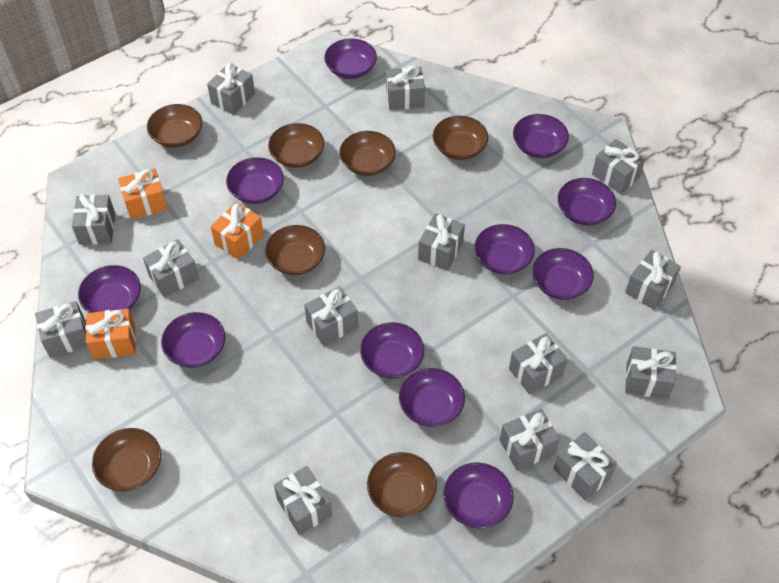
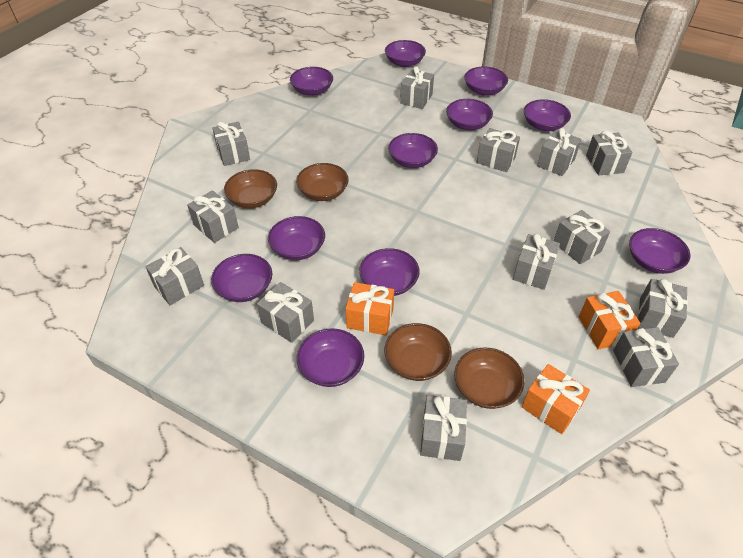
brown bowl: [92,428,161,491] [147,104,202,148] [265,225,325,275] [268,123,324,168] [339,131,396,176] [367,452,437,517] [433,116,488,160] = 7 -> [224,169,277,208] [296,163,349,201] [384,323,452,381] [454,348,525,409] = 4
grey gift: [35,301,87,358] [72,194,115,245] [143,239,199,298] [207,63,255,115] [274,466,332,535] [304,286,358,346] [386,65,425,110] [418,213,465,271] [500,409,560,470] [509,333,568,395] [553,432,617,500] [592,139,645,194] [625,250,681,310] [625,346,677,399] = 14 -> [145,247,204,305] [187,190,239,243] [212,122,250,166] [257,282,314,343] [400,66,434,109] [420,395,467,461] [476,128,520,172] [513,234,560,290] [537,128,582,176] [554,210,610,264] [586,131,632,176] [613,327,679,387] [638,279,688,338] = 13

